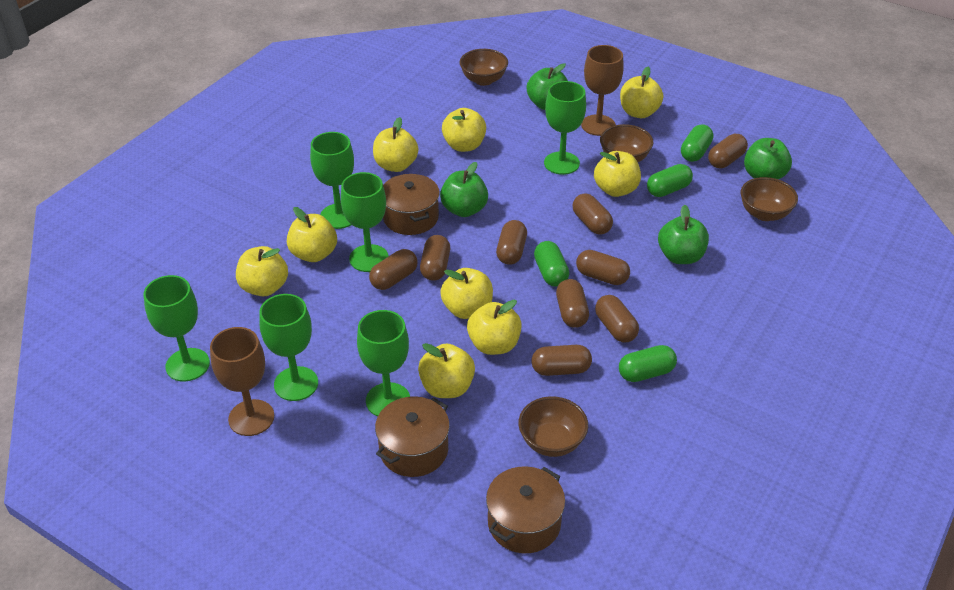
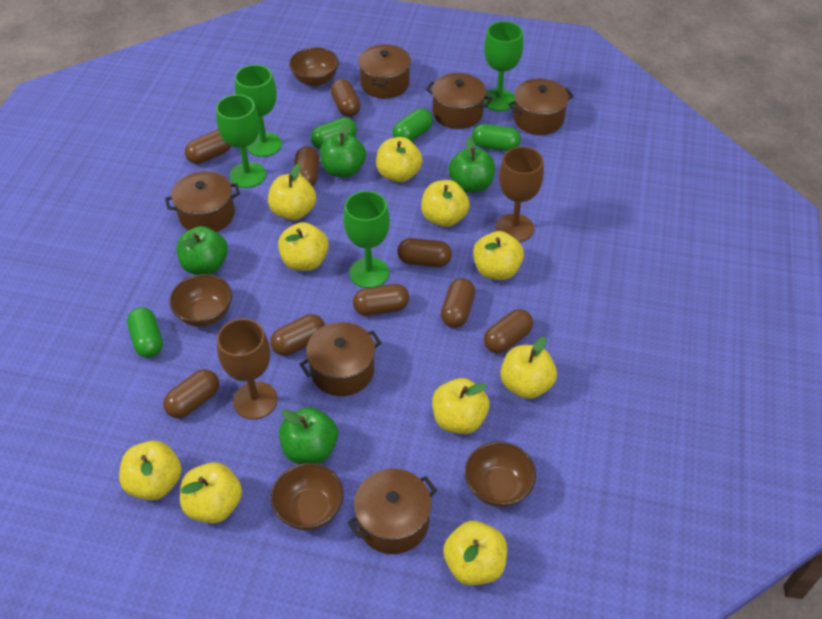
brown pot: [375,396,450,477] [383,174,440,235] [486,466,565,553] = 3 -> [165,171,240,232] [300,322,382,396] [348,469,437,554] [358,44,411,98] [426,73,492,129] [508,79,574,135] = 6
green goblet: [143,275,210,382] [259,294,318,401] [310,132,354,229] [341,172,389,272] [357,310,410,416] [544,81,586,175] = 6 -> [216,94,266,188] [235,65,282,157] [343,191,390,288] [484,21,523,111] = 4
yellow apple: [236,246,288,296] [287,207,337,262] [373,117,418,172] [418,343,475,398] [440,268,493,319] [442,108,486,152] [467,300,522,355] [594,151,641,197] [620,67,663,118] = 9 -> [119,441,182,500] [180,462,242,523] [268,164,316,220] [278,222,329,271] [376,137,423,183] [421,180,470,227] [432,378,489,434] [443,521,507,585] [473,231,524,280] [500,337,557,399] = 10

